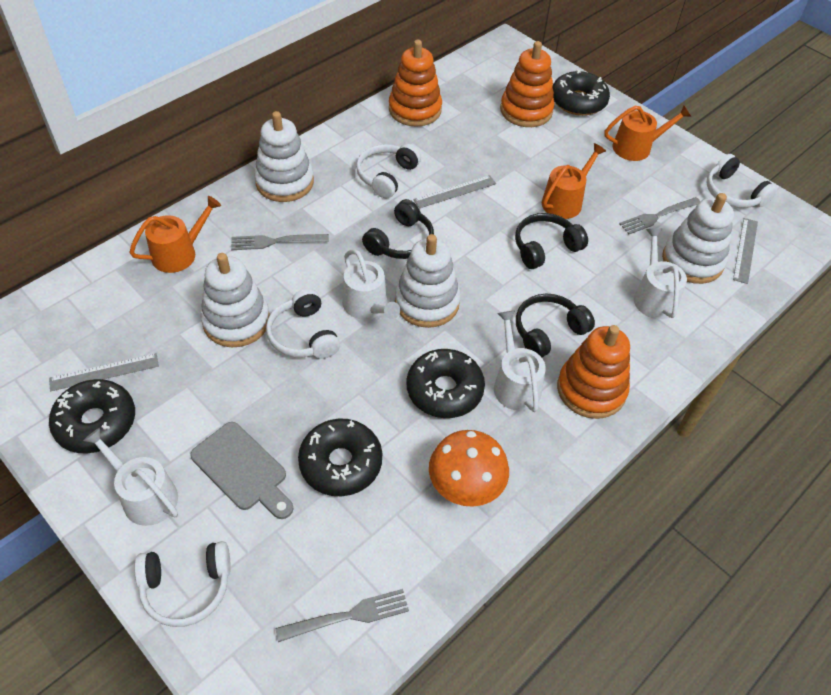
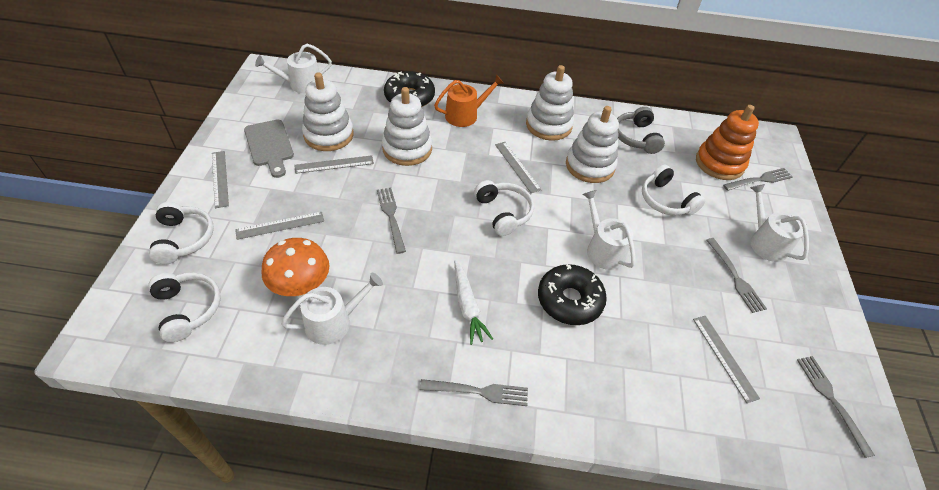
black donut: [49,379,135,454] [298,418,382,496] [406,349,485,418] [553,70,610,116] = 4 -> [384,71,435,107] [538,264,607,325] = 2
black headphones: [362,199,434,259] [515,213,588,269] [516,294,595,357] = 3 -> none = 0
grey fork: [231,234,329,250] [276,589,409,642] [619,197,700,234] = 3 -> [377,188,406,254] [420,379,528,406] [706,238,767,313] [723,168,793,191] [797,356,875,458] = 5
grey headphones: none = 0 -> [617,107,665,154] = 1
grey ruler: [49,353,159,391] [413,175,496,208] [733,218,758,284] = 3 -> [212,151,229,208] [235,212,324,240] [295,155,374,174] [495,142,542,193] [693,316,760,403] = 5
orange stacking toy: [389,40,442,127] [500,41,554,127] [557,325,630,419] = 3 -> [696,105,759,180] = 1
orange watering can: [129,196,221,273] [542,143,606,219] [604,106,691,161] = 3 -> [434,74,504,127] = 1
white carrot: none = 0 -> [454,260,493,345] = 1

